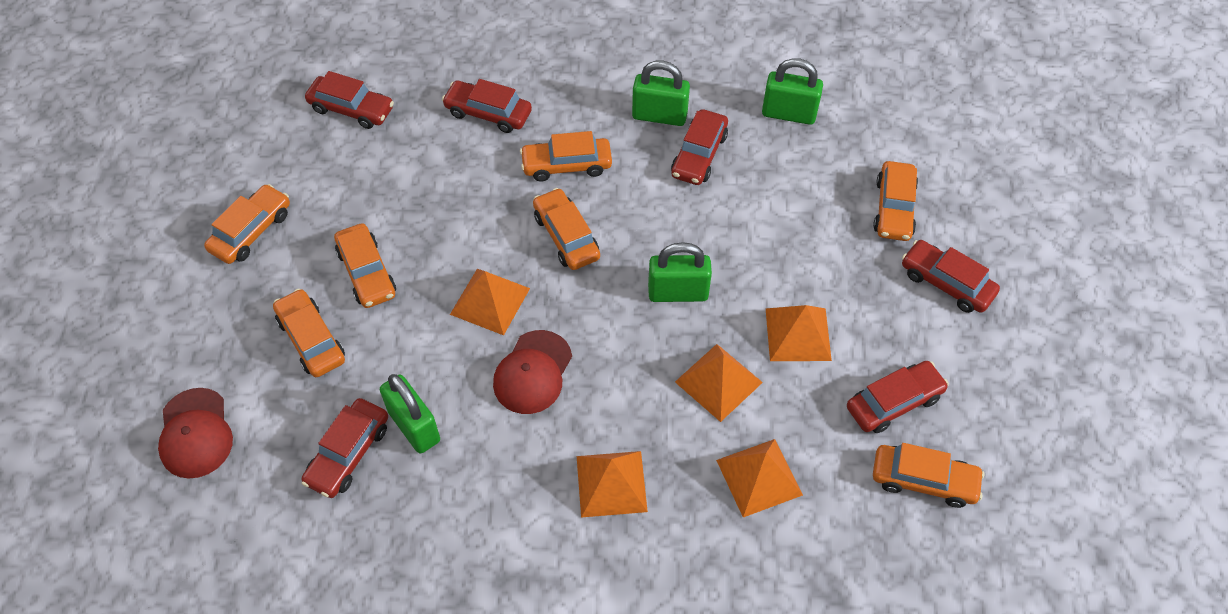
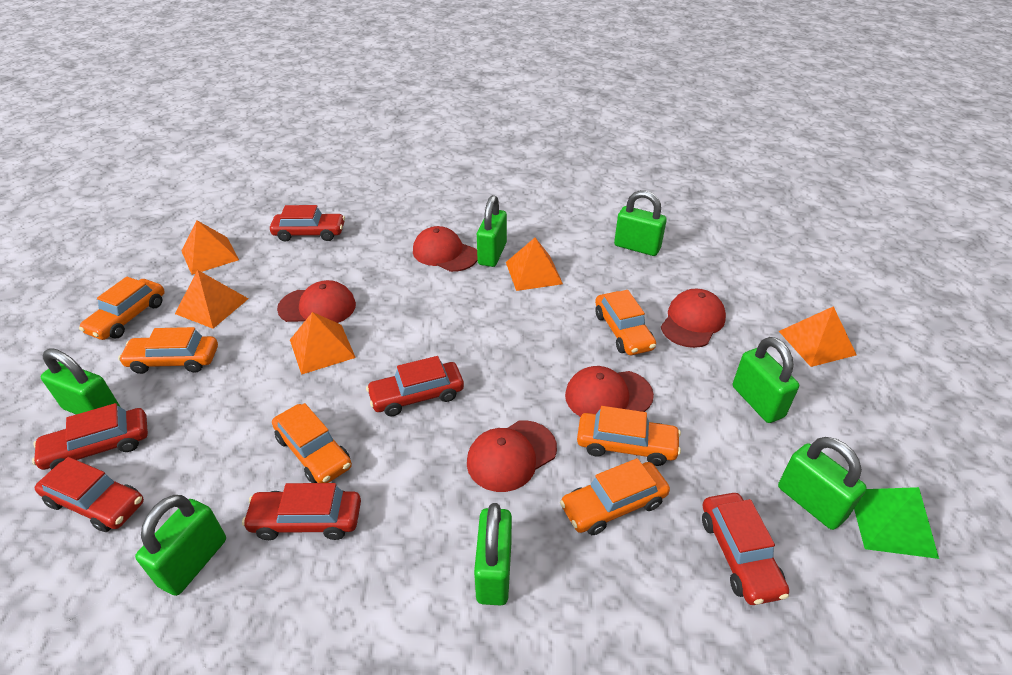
green padlock: [380,374,440,453] [632,61,690,126] [648,242,712,302] [762,58,823,125] = 4 -> [41,348,120,414] [135,495,226,596] [474,503,512,605] [477,195,507,267] [614,190,667,256] [733,337,799,423] [778,437,867,530] = 7
green pyramid: none = 0 -> [854,487,939,559] = 1
orange car: [204,184,290,264] [273,289,345,377] [334,223,396,308] [520,131,612,182] [533,188,600,270] [873,161,918,241] [873,443,985,508] = 7 -> [79,277,165,340] [118,327,218,374] [272,403,352,483] [560,458,670,535] [577,406,681,466] [595,290,656,355] = 6
red cap: [158,388,233,478] [493,330,572,414] = 2 -> [277,280,356,323] [413,226,478,272] [467,420,557,492] [565,366,654,417] [661,289,726,348] = 5

